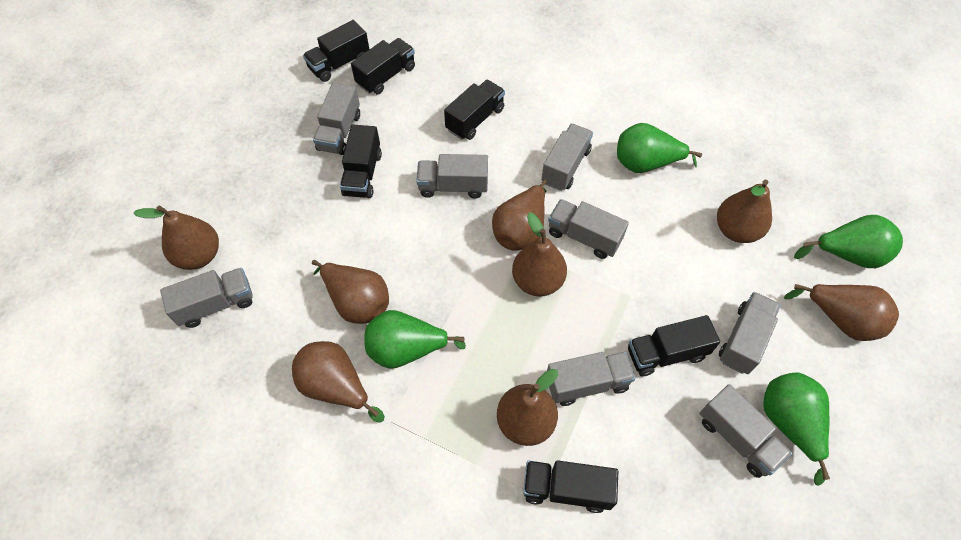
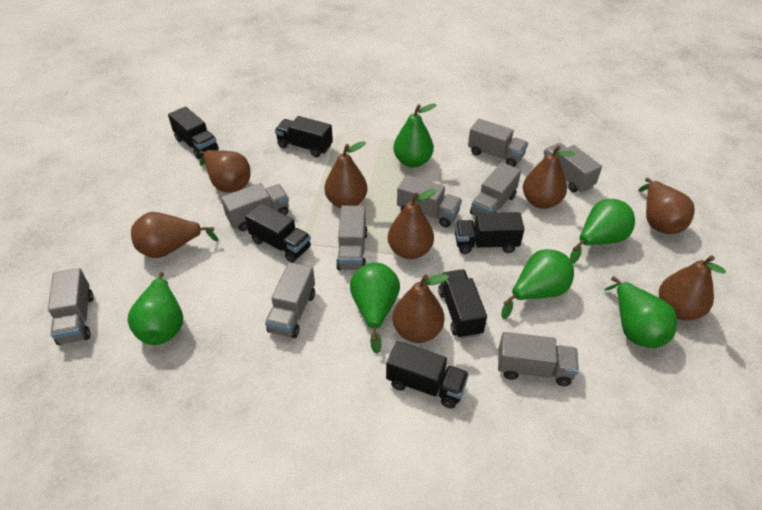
green pear: [364,310,466,369] [617,123,702,173] [763,372,830,486] [794,215,903,268] = 4 -> [127,272,183,345] [350,262,400,354] [393,103,436,167] [501,249,574,319] [570,199,635,264] [604,276,677,348] = 6
grey truck: [160,268,253,328] [313,83,360,155] [416,154,488,198] [541,124,593,191] [547,352,635,406] [548,199,629,259] [699,384,792,478] [719,292,781,374] = 8 -> [48,268,93,345] [221,183,289,231] [265,262,315,338] [336,206,368,270] [397,175,462,227] [468,119,528,167] [470,162,521,215] [498,332,579,386] [543,143,602,193] = 9

